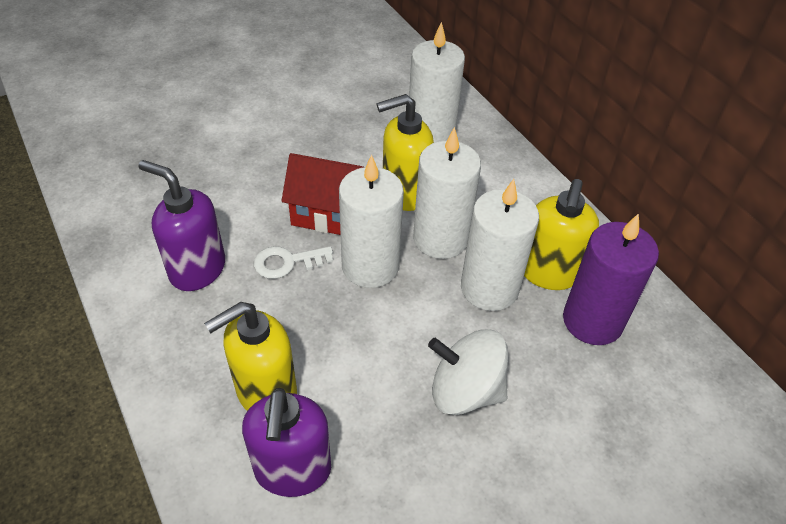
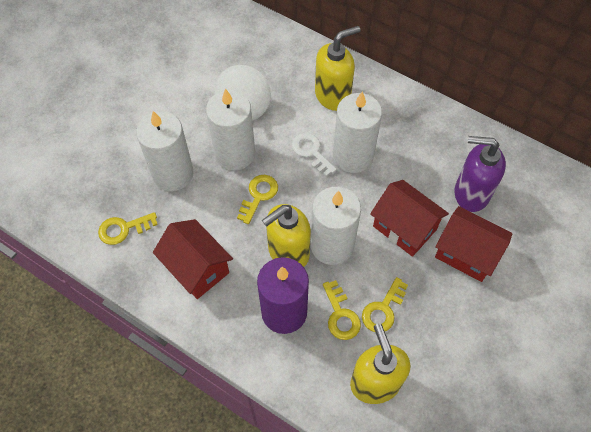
purple soap dispenser: [138,160,225,291] [242,388,331,497] = 2 -> [454,136,506,212] = 1
red house: [281,153,363,235] = 1 -> [153,219,233,299] [370,180,449,257] [435,206,513,282] = 3
yellow key: none = 0 -> [98,212,158,245] [237,175,278,224] [323,280,361,340] [362,277,408,332] = 4

